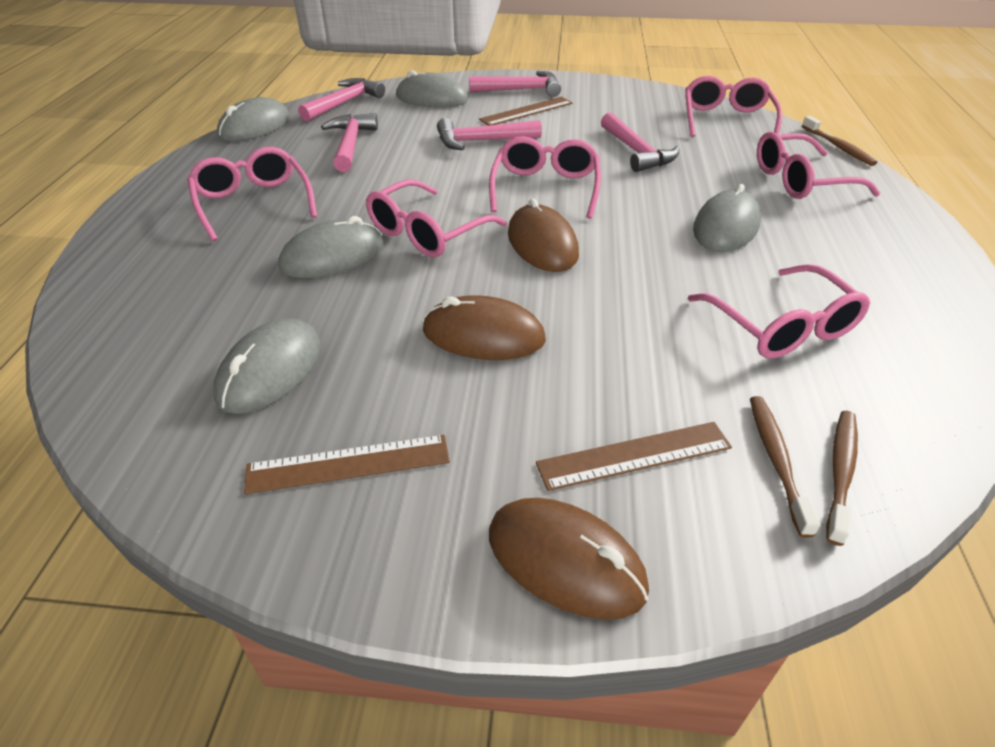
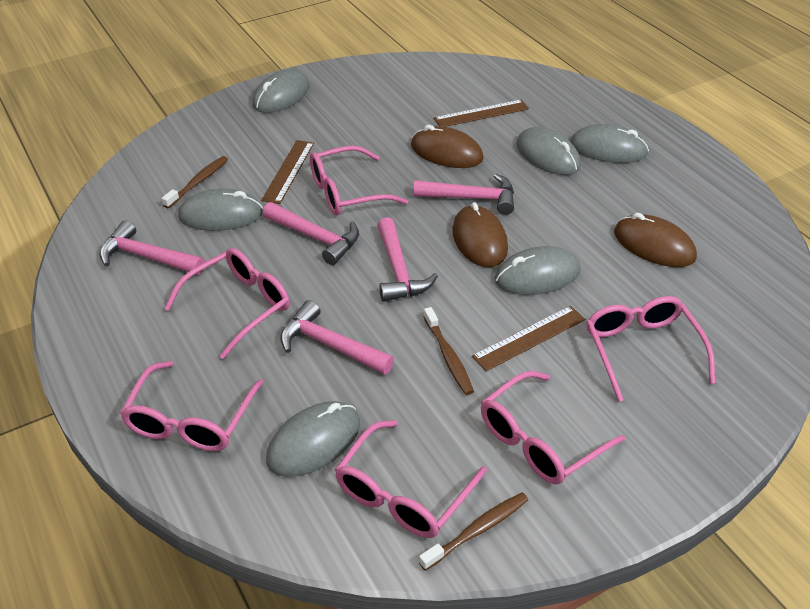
grey mouse: [213,319,320,414] [217,97,290,141] [279,216,384,278] [396,70,468,107] [693,184,761,252] = 5 -> [178,189,263,231] [252,69,310,113] [266,401,360,477] [495,246,581,295] [516,127,581,175] [570,124,649,163] = 6

